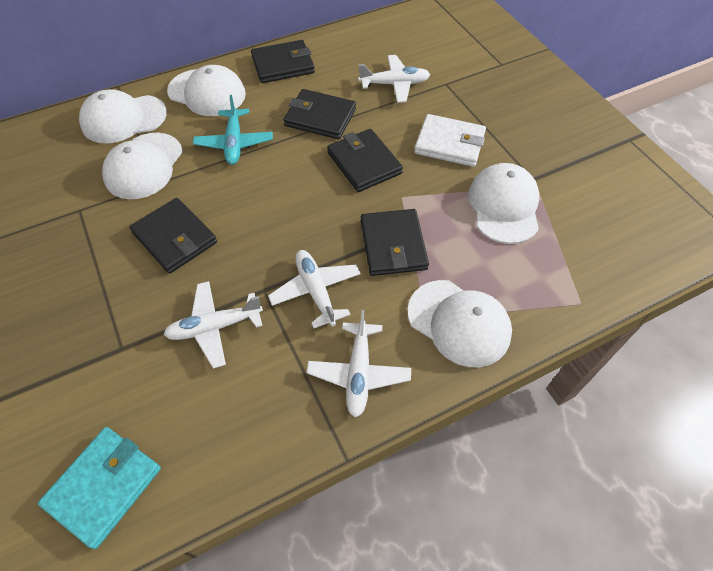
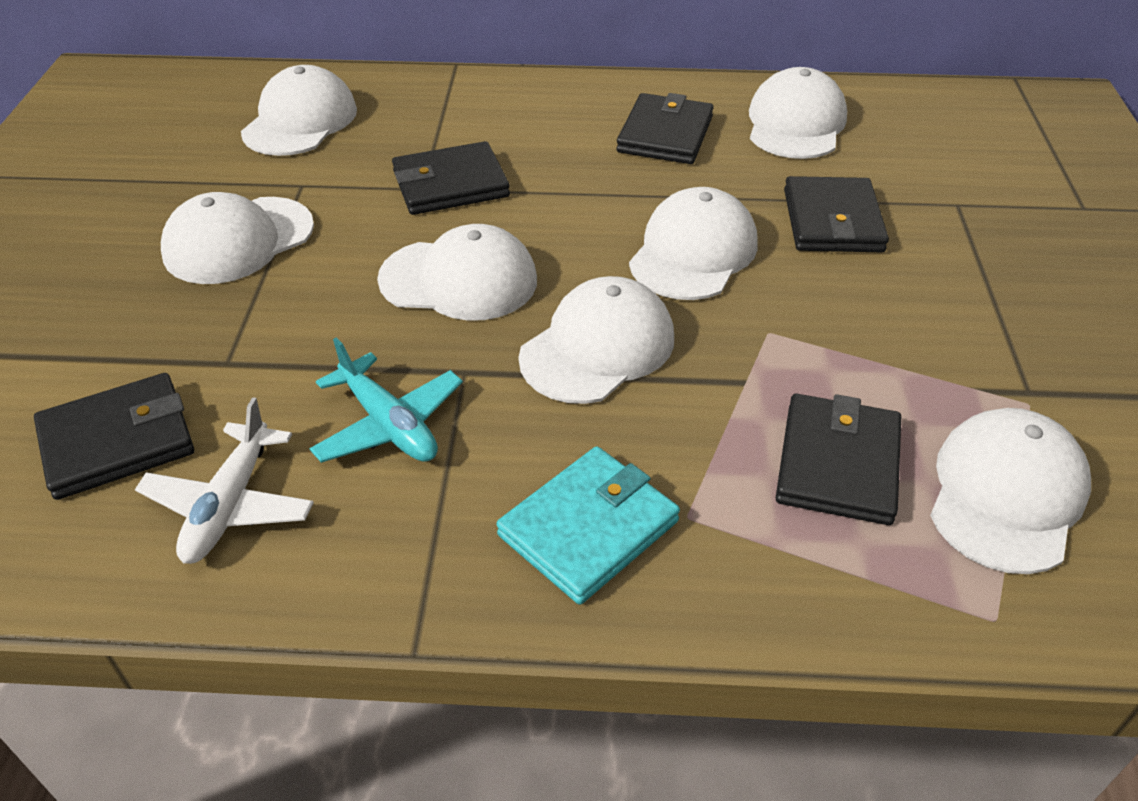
white cap: [79,89,167,143] [102,133,183,199] [167,65,246,116] [407,280,512,367] [468,163,539,244] = 5 -> [161,192,314,284] [241,65,357,156] [377,224,537,321] [518,276,674,404] [629,187,758,300] [749,67,847,159] [930,408,1091,574] = 7
white plane: [163,281,263,369] [268,250,361,328] [307,310,411,418] [358,55,430,103] = 4 -> [135,397,314,564] = 1
white wallet: [414,114,486,167] = 1 -> none = 0

